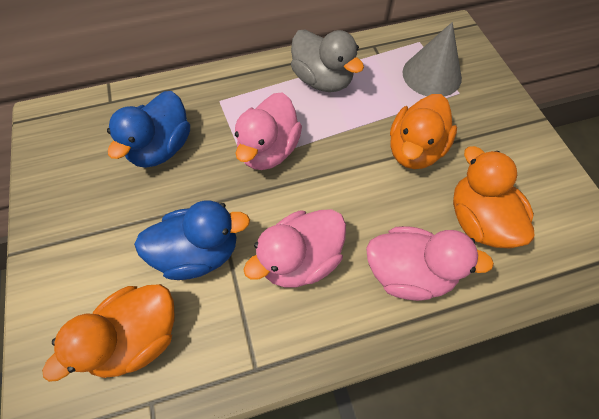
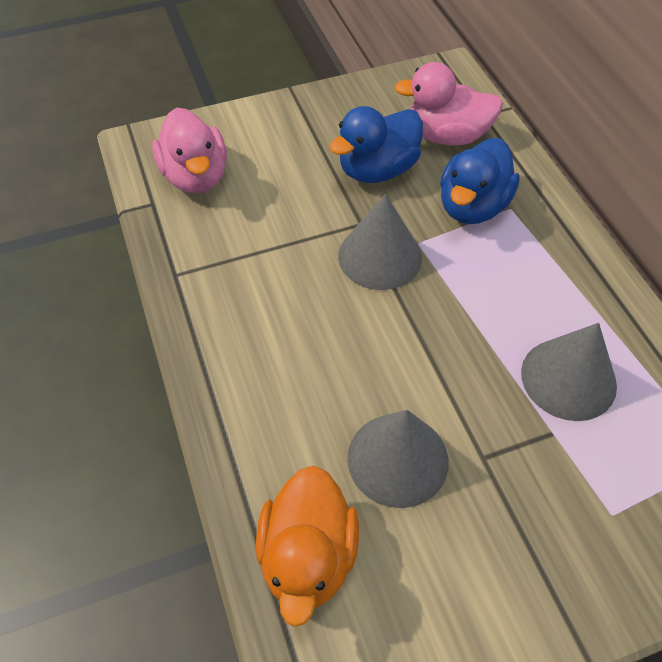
grey cone: [402,22,462,97] = 1 -> [338,194,422,290] [348,410,449,508] [521,323,617,421] = 3
grey duck: [291,30,364,92] = 1 -> none = 0
orange duck: [42,284,175,382] [390,94,457,169] [453,146,534,249] = 3 -> [256,466,359,627] = 1
pink duck: [235,92,302,170] [243,209,346,288] [366,226,494,301] = 3 -> [152,107,227,193] [394,62,503,146] = 2

